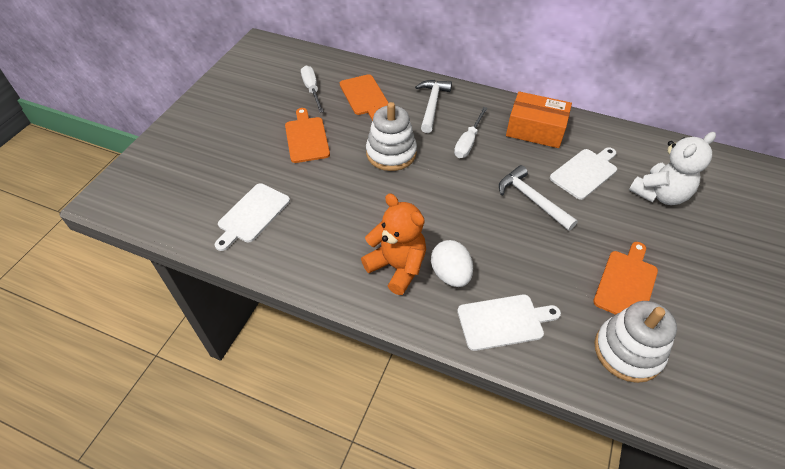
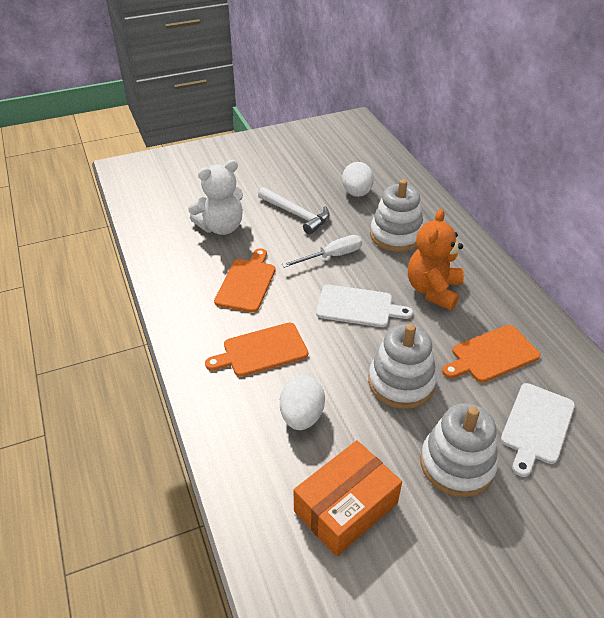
white cutting board: [215,183,290,251] [457,295,561,351] [550,147,617,200] = 3 -> [316,285,413,327] [501,383,575,477] = 2
white egg: [431,240,473,287] = 1 -> [280,376,325,430] [342,162,374,197] = 2
white hammer: [415,80,452,133] [499,165,578,231] = 2 -> [258,187,330,234] = 1
white screwdriver: [301,66,324,113] [454,107,488,158] = 2 -> [282,235,362,268] = 1
white stacking toy: [366,102,417,171] [594,301,677,383] = 2 -> [368,324,437,409] [370,179,424,252] [420,403,498,497] = 3

